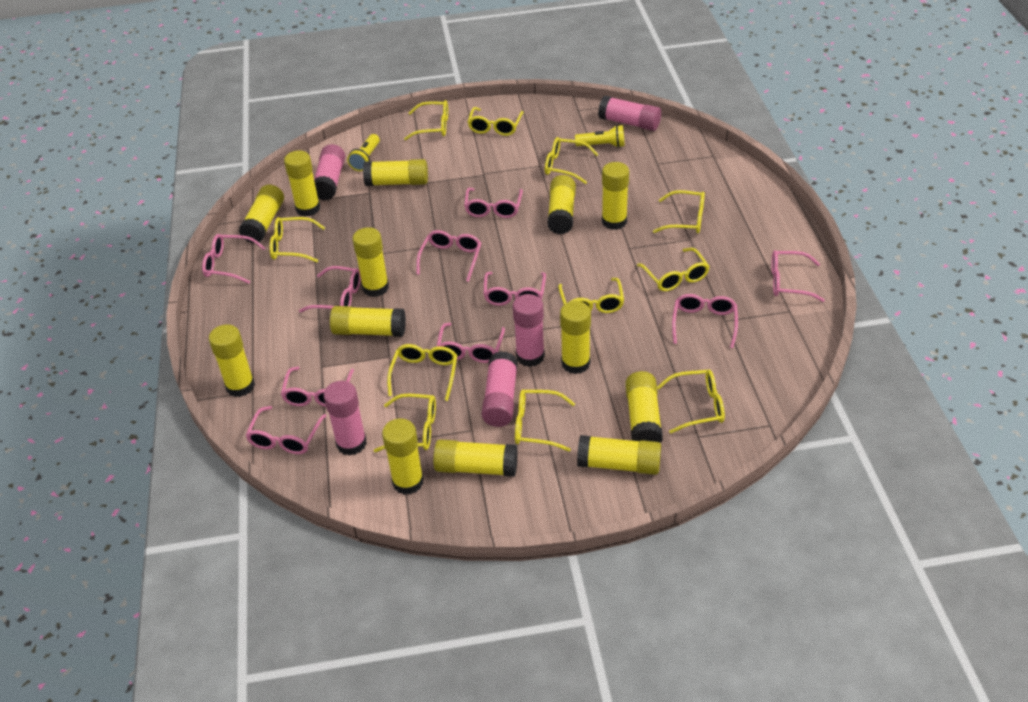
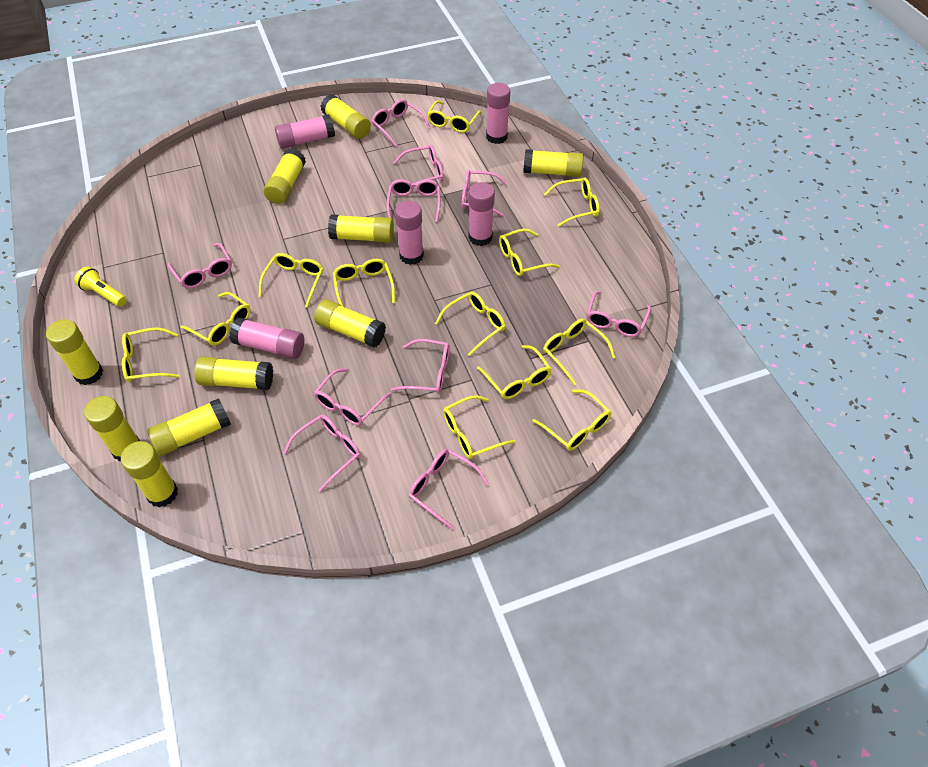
yellow flashlight: [347,134,380,171] [575,125,625,148] = 2 -> [74,267,127,307] = 1
yellow glasses: [270,217,325,262] [374,394,436,452] [387,344,457,401] [404,100,448,140] [468,107,524,136] [515,389,575,452] [545,137,599,184] [558,278,624,313] [637,248,710,291] [653,190,705,233] [657,369,725,434] = 11 -> [122,328,179,382] [181,292,251,345] [259,253,323,308] [333,259,395,307] [427,100,482,133] [435,291,505,356] [443,395,516,459] [477,345,552,399] [499,229,560,276] [532,389,611,451] [543,319,615,385] [544,177,600,227] = 12
yellow glue stick: [209,324,255,397] [239,185,284,243] [284,150,320,217] [330,306,406,337] [352,227,389,297] [363,159,428,186] [382,419,424,495] [433,439,518,477] [547,175,576,235] [560,301,591,374] [577,435,661,475] [602,162,629,230] [625,371,663,443] = 13 -> [46,319,103,385] [84,396,140,461] [121,441,178,507] [147,398,231,456] [194,357,273,390] [264,148,306,204] [314,299,386,348] [321,95,371,139] [328,214,394,243] [523,149,583,177] = 10

